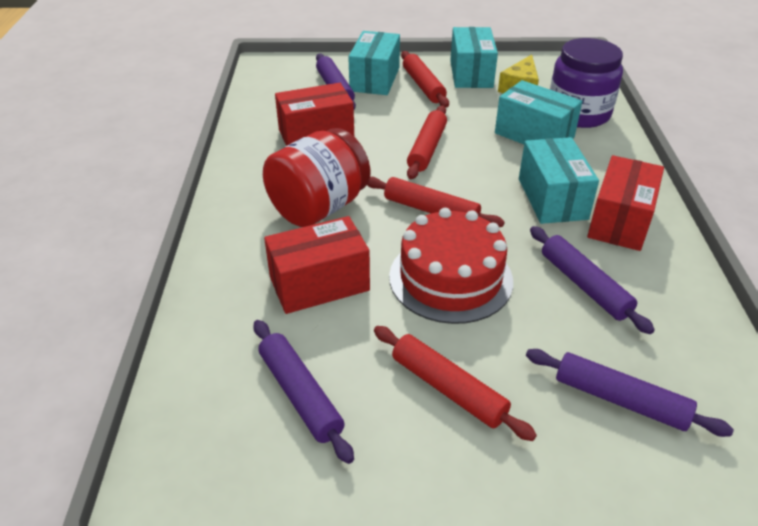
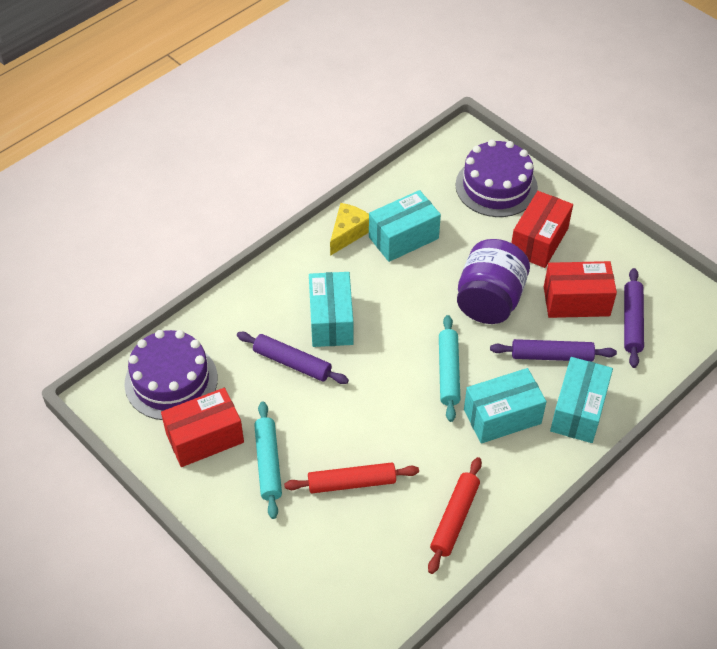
purple cake: none = 0 -> [124,330,218,420] [455,139,538,217] = 2
purple rolling pin: [253,320,354,464] [316,53,356,110] [526,349,734,437] [530,226,655,334] = 4 -> [237,332,349,384] [490,339,617,362] [624,268,644,368] = 3
red cake: [389,208,513,324] = 1 -> none = 0
red jar: [263,128,370,227] = 1 -> none = 0
red rolling pin: [367,177,505,227] [374,326,537,441] [401,51,449,108] [407,106,447,179] = 4 -> [284,462,419,493] [428,457,482,574] = 2
turquoise rolling pin: none = 0 -> [254,401,282,519] [439,315,461,422] = 2

